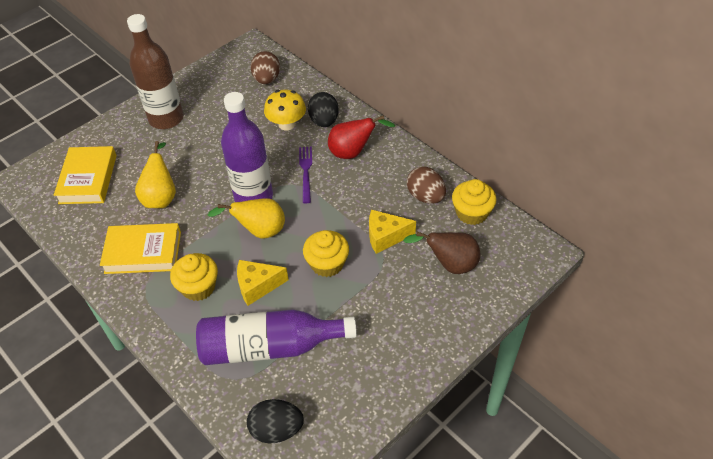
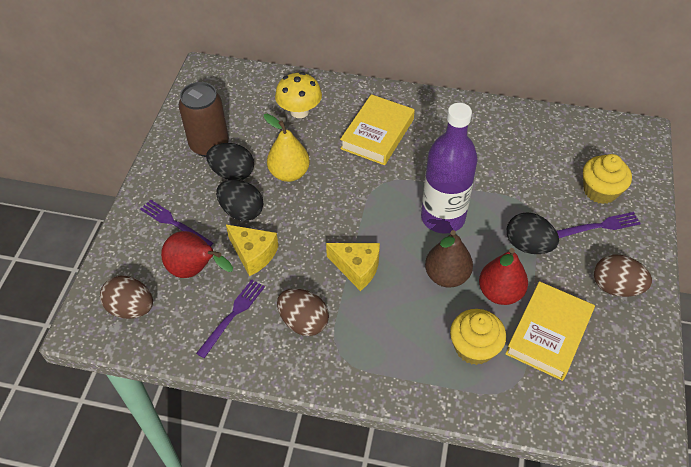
black egg: [247,399,304,444] [308,92,339,127] = 2 -> [206,143,254,180] [216,180,263,221] [507,212,559,254] = 3
brown bottle: [127,14,184,129] = 1 -> none = 0
brown can: none = 0 -> [179,82,229,157] = 1
brown egg: [250,51,280,84] [407,167,446,204] = 2 -> [100,276,153,319] [277,289,329,336] [594,255,652,297] = 3
purple bottle: [196,309,357,365] [221,92,273,202] = 2 -> [421,103,477,234] = 1
purple fork: [299,146,312,203] = 1 -> [140,200,213,246] [196,280,265,358] [557,212,641,238] = 3
red pear: [328,115,396,159] = 1 -> [161,231,233,278] [479,248,528,305] = 2
yellow cupcake: [170,253,218,301] [303,230,349,277] [452,179,496,225] = 3 -> [450,309,506,365] [583,154,632,204] = 2
yellow pear: [135,141,176,208] [208,198,285,239] = 2 -> [264,114,310,182] = 1

